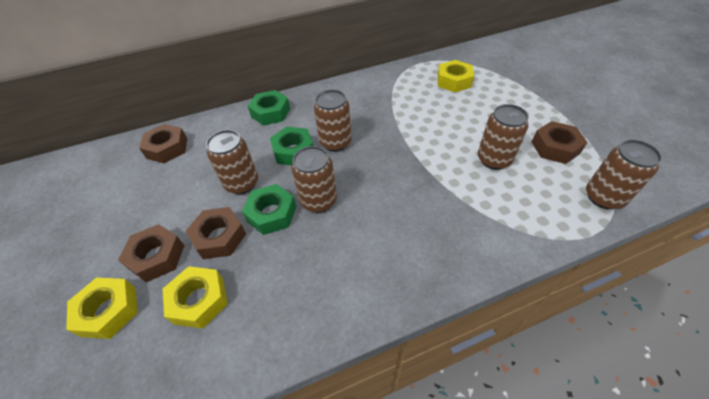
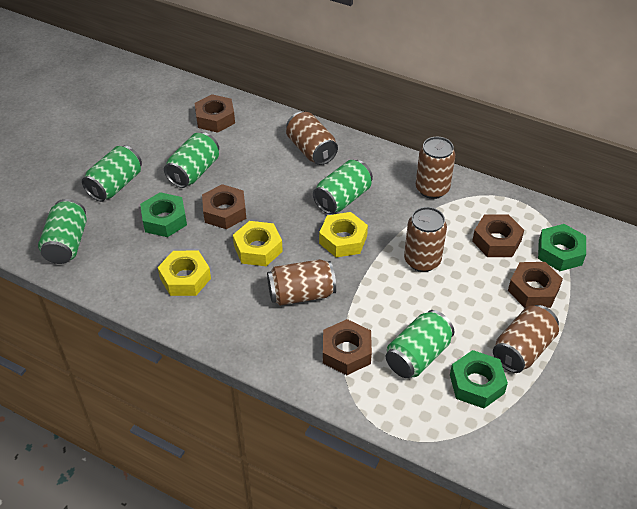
brown nut: [118,224,185,282] [139,124,187,163] [186,207,246,259] [532,121,587,164] = 4 -> [194,94,235,133] [202,184,246,229] [323,319,372,375] [472,214,524,257] [508,262,563,308] = 5
green can: none = 0 -> [38,199,87,264] [82,145,142,202] [164,132,219,188] [313,160,373,214] [386,310,454,378] = 5

